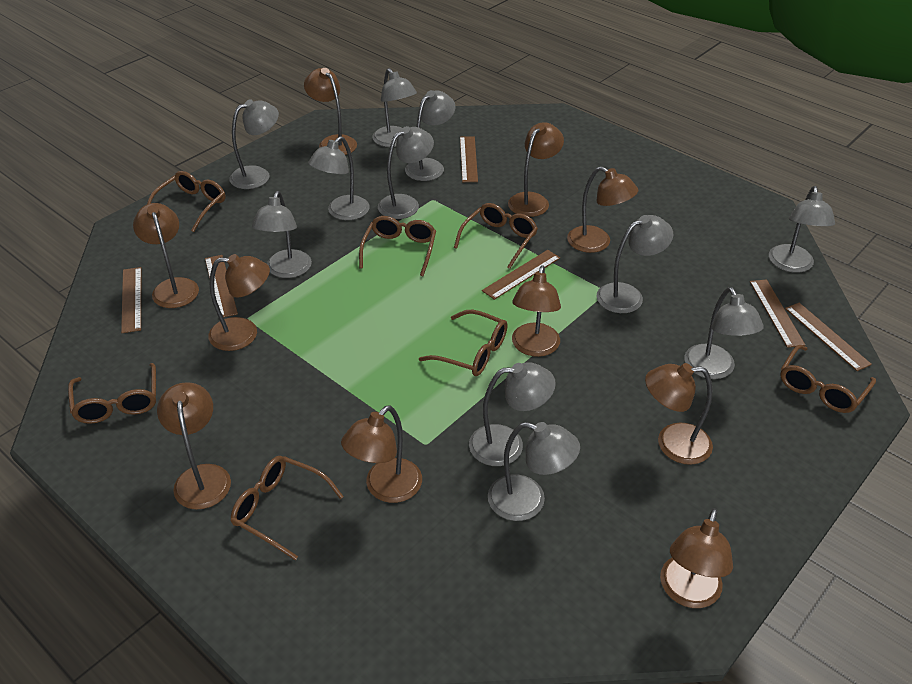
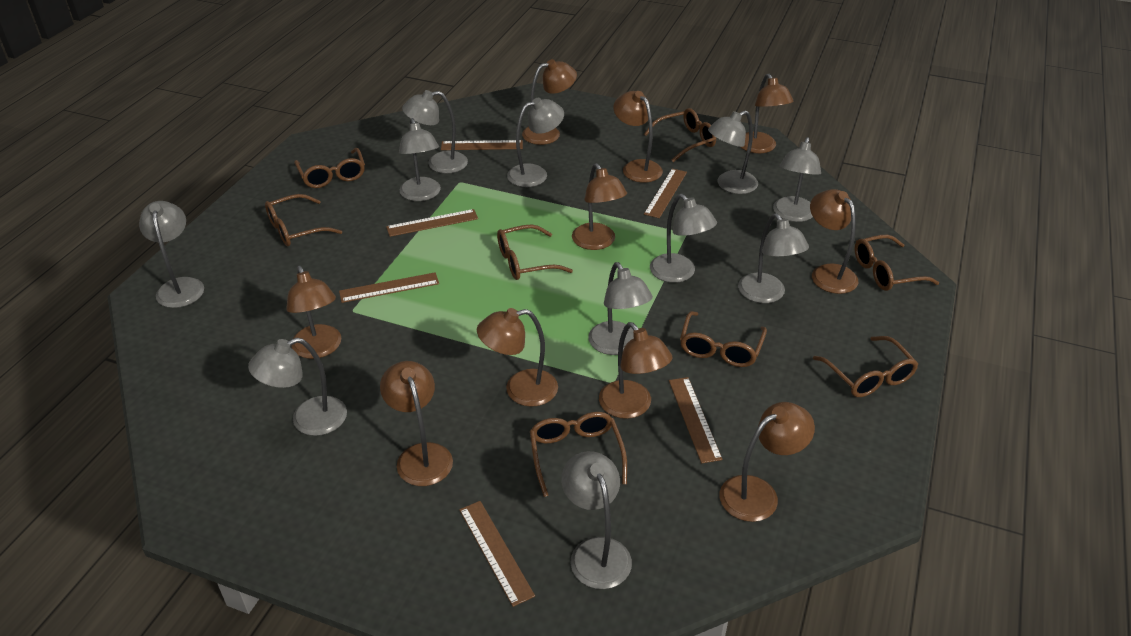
brown glasses: [68,363,156,424] [147,171,225,232] [231,456,344,560] [359,216,436,276] [419,309,508,376] [454,203,538,269] [780,345,876,413] = 7 -> [265,194,342,246] [294,148,365,188] [497,224,573,280] [530,412,627,497] [644,108,716,162] [680,311,767,367] [813,336,918,397] [854,235,939,291] = 8

